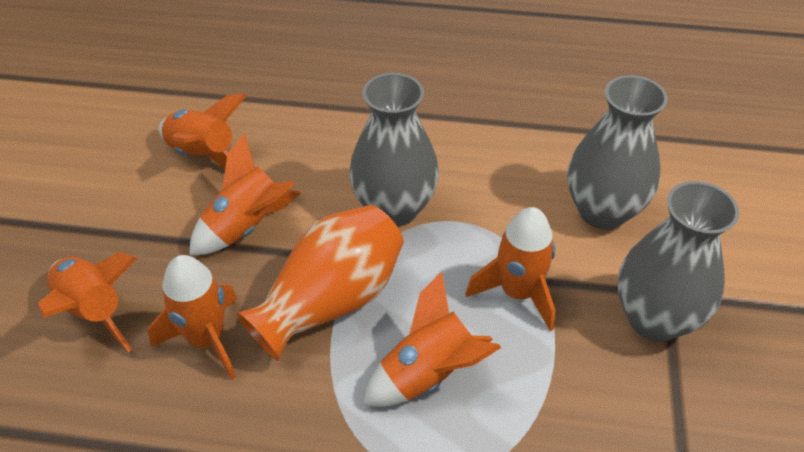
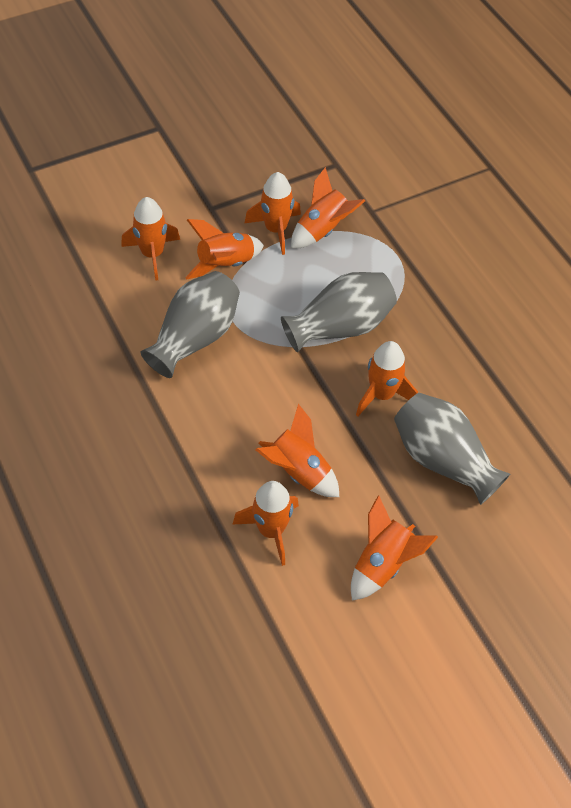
orange rocket: [38,252,137,352] [148,255,237,380] [159,94,247,169] [189,133,301,255] [363,271,501,407] [465,207,555,331] = 6 -> [121,197,180,281] [185,219,264,279] [232,481,299,566] [245,172,301,255] [256,404,339,497] [291,167,365,248] [351,495,438,601] [356,341,418,416] = 8
orange vase: [237,205,404,360] = 1 -> none = 0

